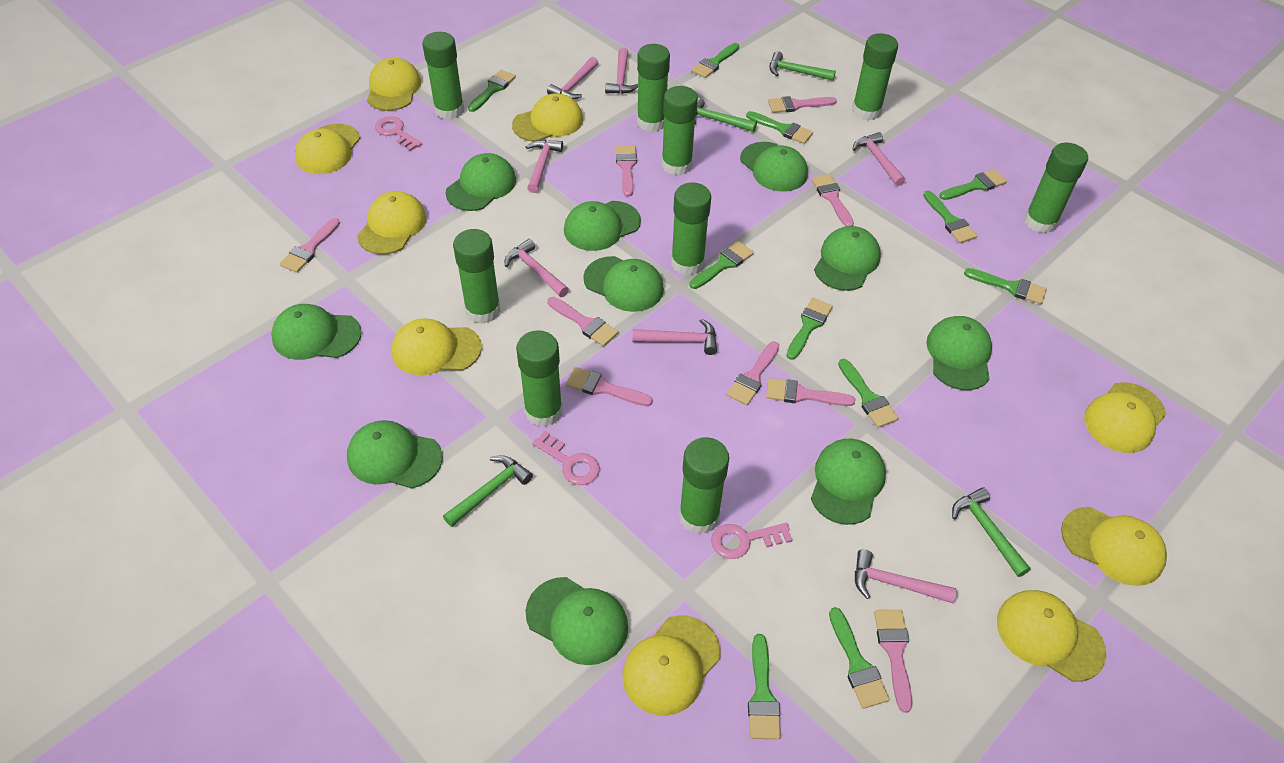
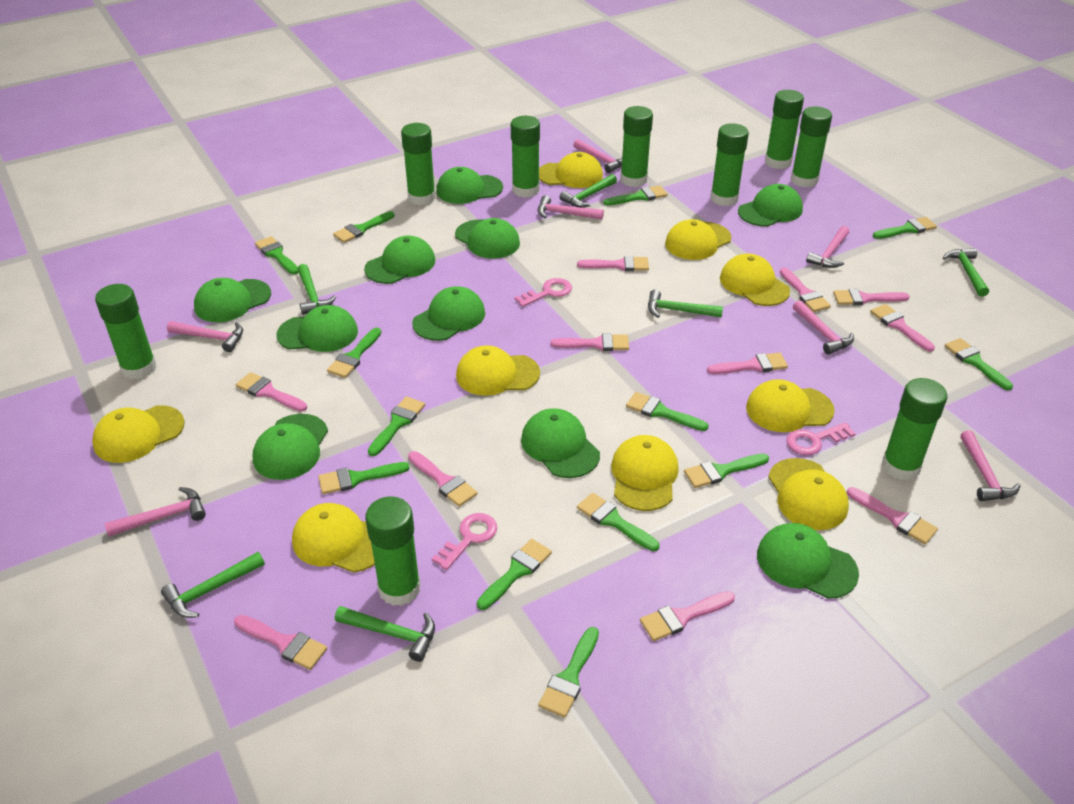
green brush: [468,70,516,112] [689,241,754,289] [691,43,739,78] [746,111,813,144] [748,634,781,739] [786,298,833,360] [829,607,890,709] [838,359,899,428] [923,191,978,243] [939,169,1007,200] [964,268,1047,304] = 11 -> [255,236,299,275] [318,462,410,494] [327,328,381,378] [333,211,395,243] [368,397,425,456] [477,539,552,610] [538,627,599,718] [577,493,659,551] [604,185,668,206] [626,392,709,431] [684,453,769,488] [873,217,937,239] [944,338,1013,391] = 13
green hammer: [443,455,533,527] [695,98,757,132] [769,51,836,81] [952,487,1031,577] = 4 -> [161,552,265,618] [297,264,336,315] [335,606,435,662] [560,174,617,207] [648,290,723,318] [943,248,989,297] = 6
pink brush: [279,218,340,273] [547,297,618,346] [566,367,653,406] [616,145,637,197] [727,341,779,405] [766,378,855,406] [768,96,837,113] [811,174,854,227] [874,610,912,713] = 9 -> [234,615,327,670] [236,372,307,412] [408,451,477,507] [550,333,629,351] [577,256,649,271] [640,591,735,641] [707,353,788,374] [780,268,831,312] [833,289,910,305] [847,487,938,544] [870,304,935,352] = 11

